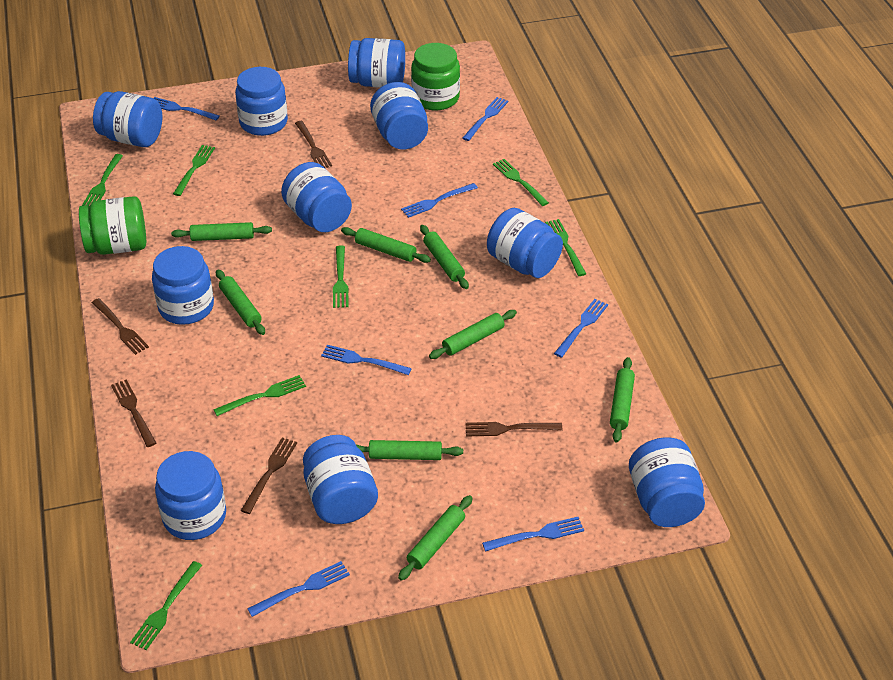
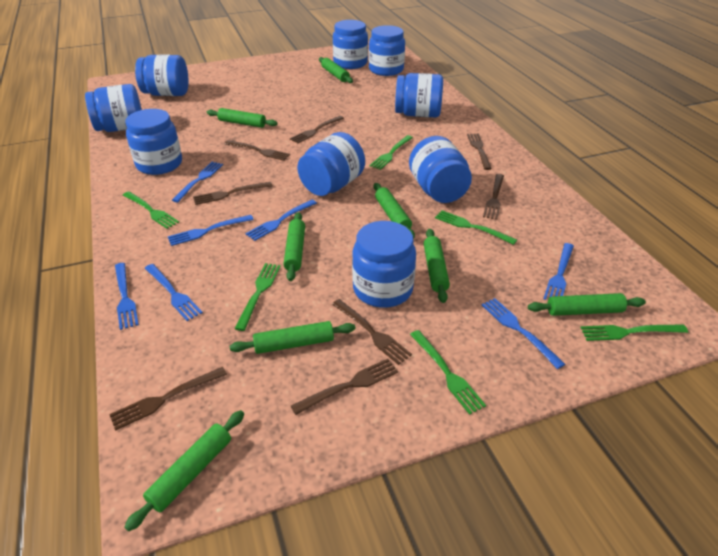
blue jar: [93,91,163,147] [152,246,214,325] [155,451,226,540] [235,67,288,136] [281,162,352,232] [303,435,378,524] [348,38,405,88] [370,82,428,149] [487,208,563,278] [629,437,705,527] = 10 -> [85,84,142,132] [125,109,182,175] [135,55,189,96] [297,132,365,196] [333,20,368,69] [352,221,416,308] [369,25,405,76] [395,73,443,117] [409,136,472,203] = 9
brown fork: [92,298,149,355] [111,379,156,447] [241,438,297,514] [295,121,332,168] [465,422,562,437] = 5 -> [109,367,227,431] [193,182,272,205] [225,140,290,161] [290,116,344,143] [291,359,398,415] [332,299,412,365] [467,134,492,170] [483,174,504,220] = 8
green fork: [82,154,123,206] [130,561,202,650] [173,145,215,196] [213,375,306,416] [333,245,348,308] [493,159,549,206] [545,219,586,276] = 7 -> [123,191,179,229] [235,263,281,331] [369,135,413,170] [410,330,486,415] [435,210,517,245] [580,324,688,341] = 6
green jar: [79,196,146,255] [411,43,460,111] = 2 -> none = 0

